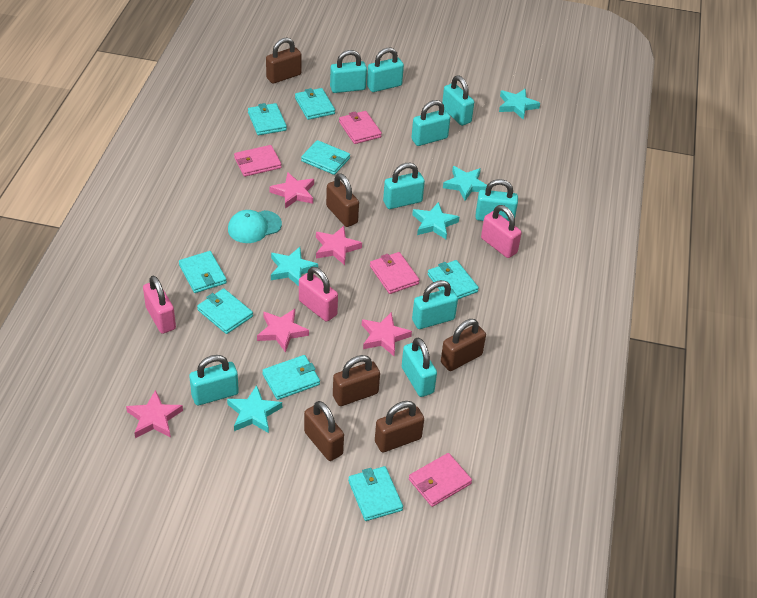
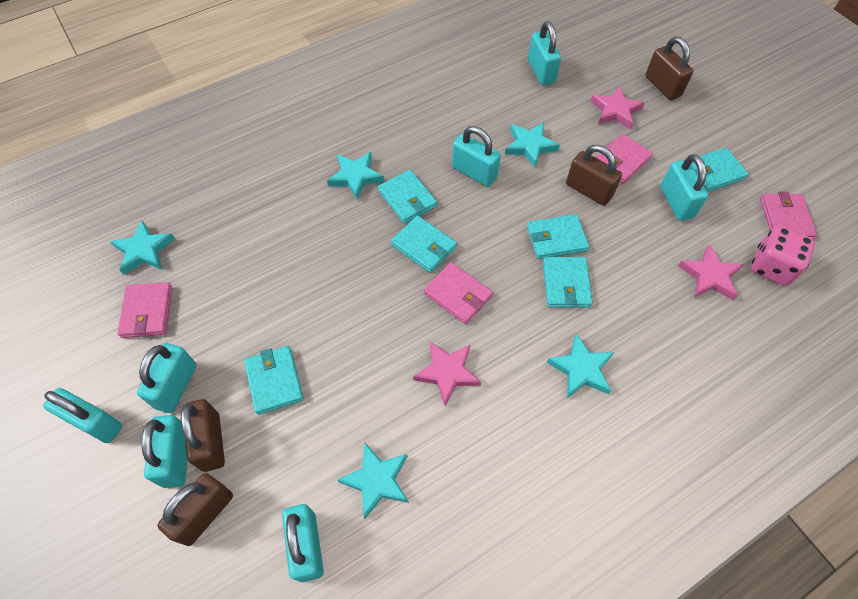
brown padlock: [266,38,302,84] [304,401,344,461] [326,173,359,227] [333,355,380,406] [375,401,424,452] [441,319,486,371] = 6 -> [157,473,233,546] [181,399,225,472] [566,145,622,206] [645,37,693,100] = 4
pink dice: none = 0 -> [751,226,815,286] = 1
pink padlock: [143,276,176,334] [299,267,338,322] [481,205,522,258] = 3 -> none = 0
pink star: [126,390,183,438] [257,309,309,353] [269,172,314,209] [316,226,362,265] [362,312,412,356] = 5 -> [413,342,481,406] [590,86,645,130] [678,244,743,301] = 3
turquoise cap: [228,210,282,243] = 1 -> none = 0
turquoise padlock: [190,355,239,406] [330,50,367,93] [367,48,404,92] [383,163,425,209] [402,338,437,397] [411,100,450,146] [412,280,458,329] [442,76,474,126] [475,179,518,221] = 9 -> [43,388,122,443] [137,343,197,413] [141,415,187,488] [282,504,324,582] [452,126,501,187] [528,21,561,85] [660,154,708,221] = 7
turquoise wallet: [179,251,227,293] [197,288,253,334] [248,103,287,135] [262,355,320,400] [295,88,335,120] [301,140,350,175] [348,466,403,521] [428,260,479,299] = 8 -> [244,346,304,415] [378,170,437,224] [391,216,457,273] [527,214,589,259] [543,257,593,308] [691,148,749,192] = 6

